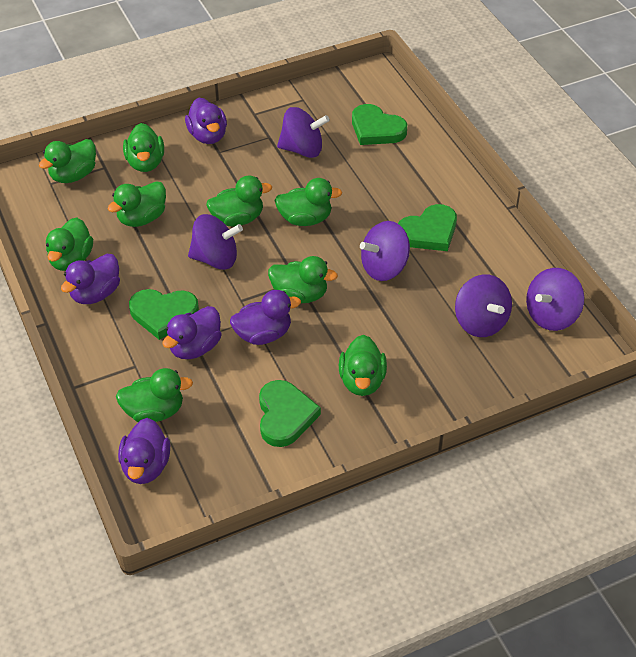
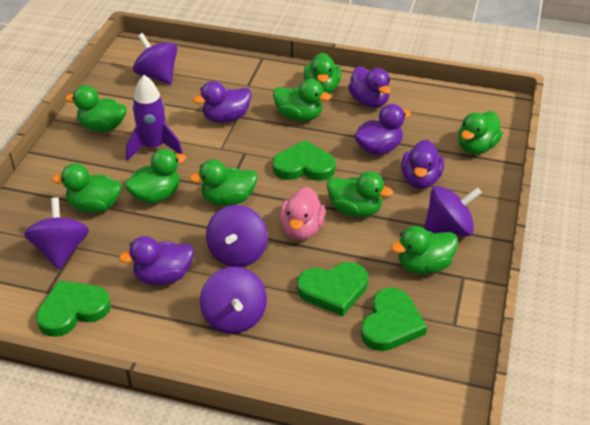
pink duck: none = 0 -> [280,187,325,240] = 1
purple rocket: none = 0 -> [126,75,183,161] = 1

